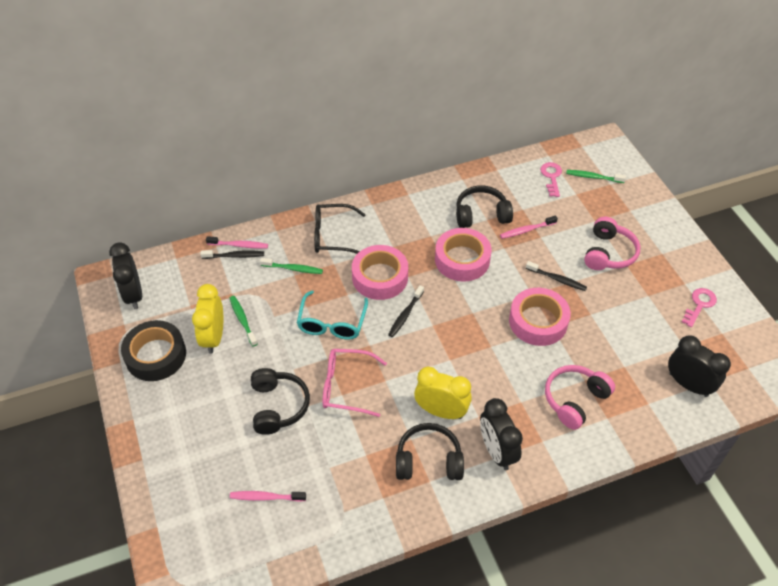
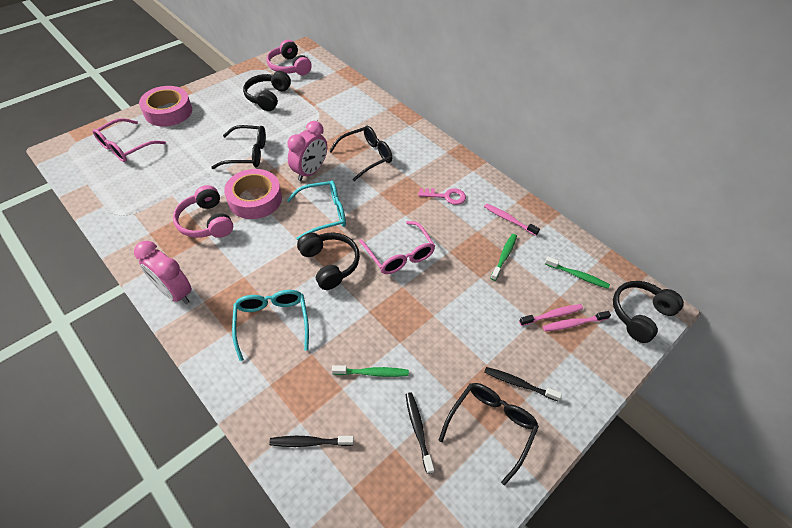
black clock: [109,242,142,309] [480,398,523,470] [668,335,731,397] = 3 -> none = 0
black glasses: [314,204,366,254] = 1 -> [211,125,266,169] [329,126,392,181] [439,383,539,485] = 3
black tape: [121,320,186,381] = 1 -> none = 0
pink clock: none = 0 -> [134,241,192,304] [287,121,327,181] = 2
pink glasses: [323,349,387,417] = 1 -> [92,118,166,162] [359,221,435,274] = 2
pink key: [540,162,562,197] [682,288,717,327] = 2 -> [418,188,466,205] = 1
pink tape: [352,245,408,300] [435,228,491,282] [509,288,571,346] = 3 -> [139,86,192,126] [224,169,282,219] = 2
turquoise glasses: [297,290,368,340] = 1 -> [232,290,309,361] [287,181,346,240] = 2
yellow clock: [192,284,223,354] [414,367,472,419] = 2 -> none = 0

